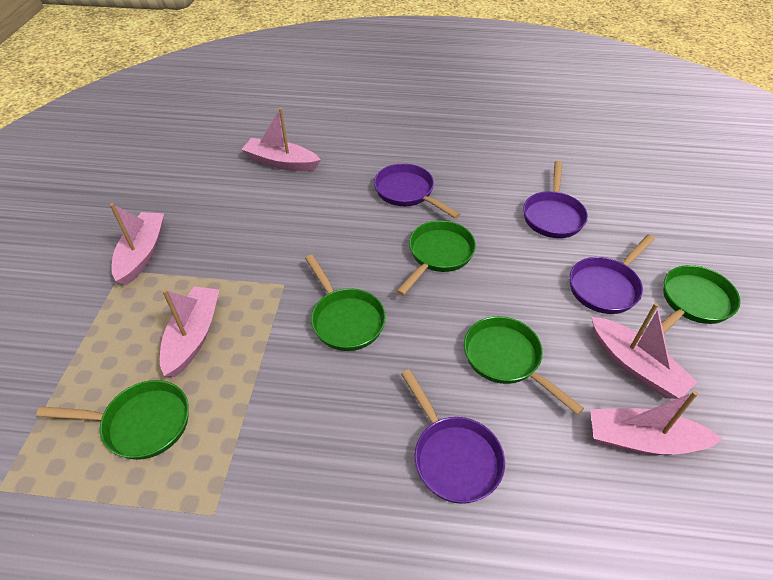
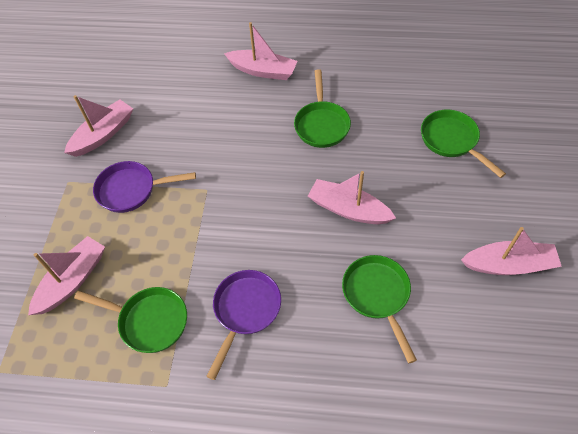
green pan: [36,380,189,460] [305,255,386,351] [396,221,476,296] [464,316,584,415] [662,265,741,334] = 5 -> [74,287,187,353] [294,69,351,148] [342,255,417,363] [421,110,506,178] = 4
purple pan: [374,163,460,218] [401,369,505,504] [523,161,588,238] [570,234,655,314] = 4 -> [93,161,196,213] [206,270,281,380] = 2

